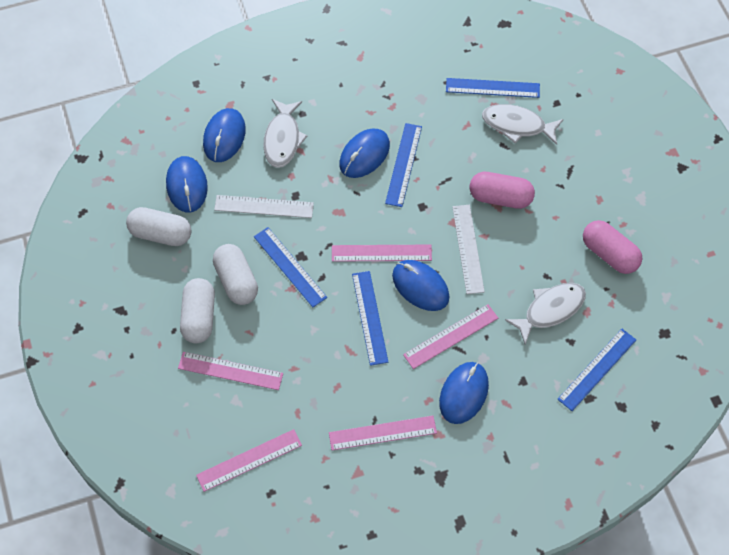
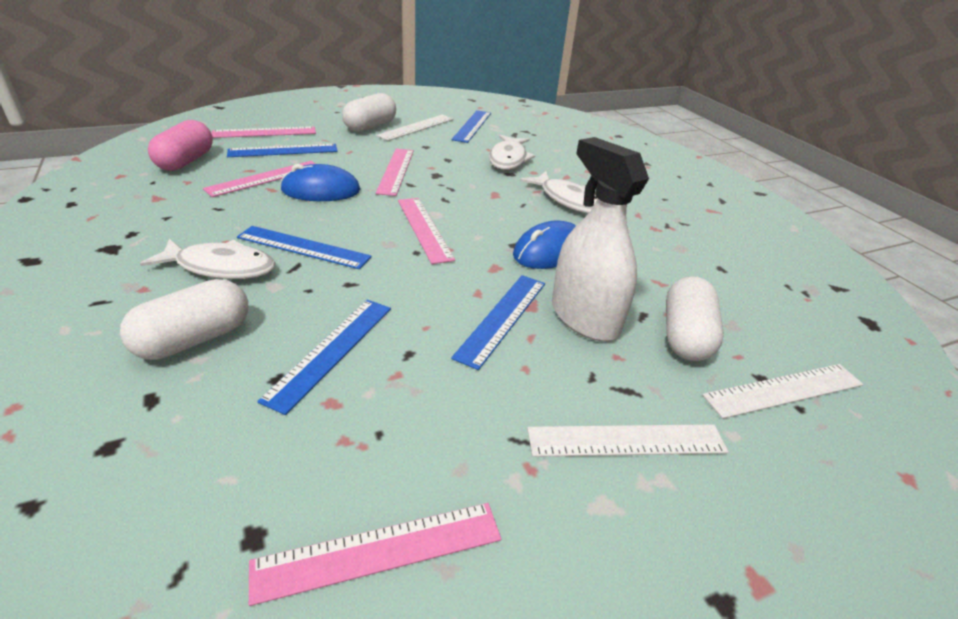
blue mouse: [166,156,208,212] [203,108,246,162] [339,128,390,178] [392,260,449,311] [439,362,489,424] = 5 -> [280,164,360,201] [513,220,576,269] = 2
pink capsule: [470,172,535,209] [583,220,642,274] = 2 -> [148,120,213,171] = 1
white ruler: [214,195,314,218] [452,205,485,294] = 2 -> [376,115,454,141] [527,424,729,457] [702,364,863,419] = 3
white spray bottle: none = 0 -> [552,137,649,341] = 1

